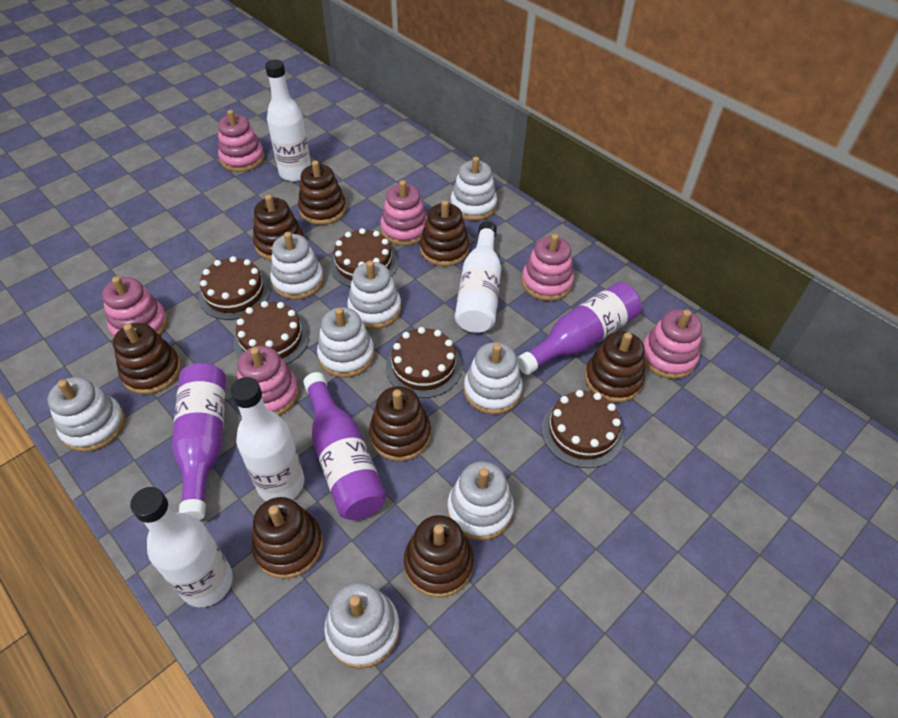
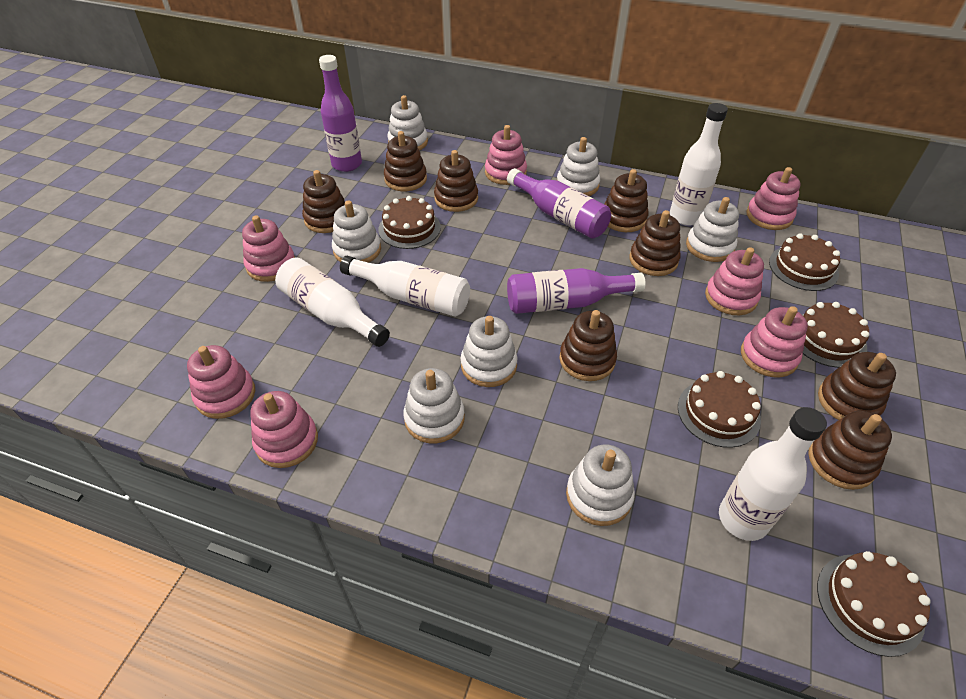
pink stacking toy: [102,276,168,338] [218,110,265,172] [237,346,299,416] [380,180,427,246] [522,234,574,301] [643,309,702,379] = 6 -> [187,345,255,419] [242,215,295,282] [251,391,318,468] [485,125,527,185] [705,247,764,315] [741,306,808,377] [746,167,800,230] = 7
white stacking toy: [48,377,125,452] [270,232,324,300] [317,307,375,378] [324,582,400,669] [347,261,401,329] [447,461,514,541] [451,157,497,221] [464,342,523,414] = 8 -> [332,200,381,263] [387,95,428,150] [403,368,465,443] [461,316,518,387] [557,137,600,196] [566,444,635,526] [686,197,739,262] = 7

